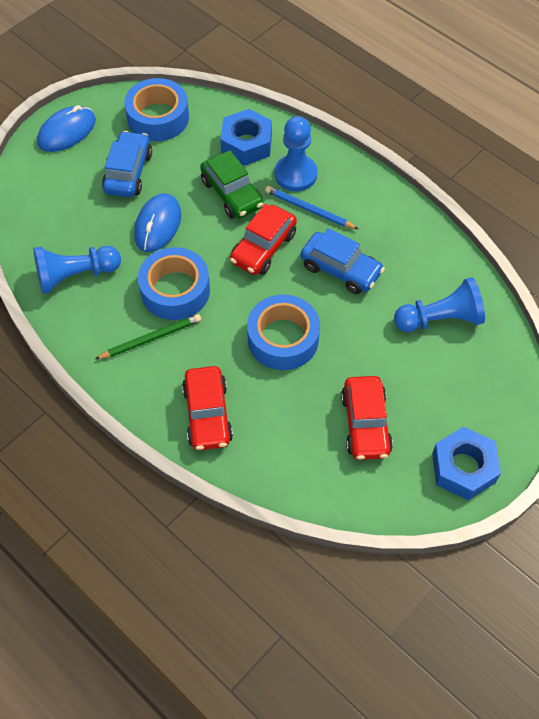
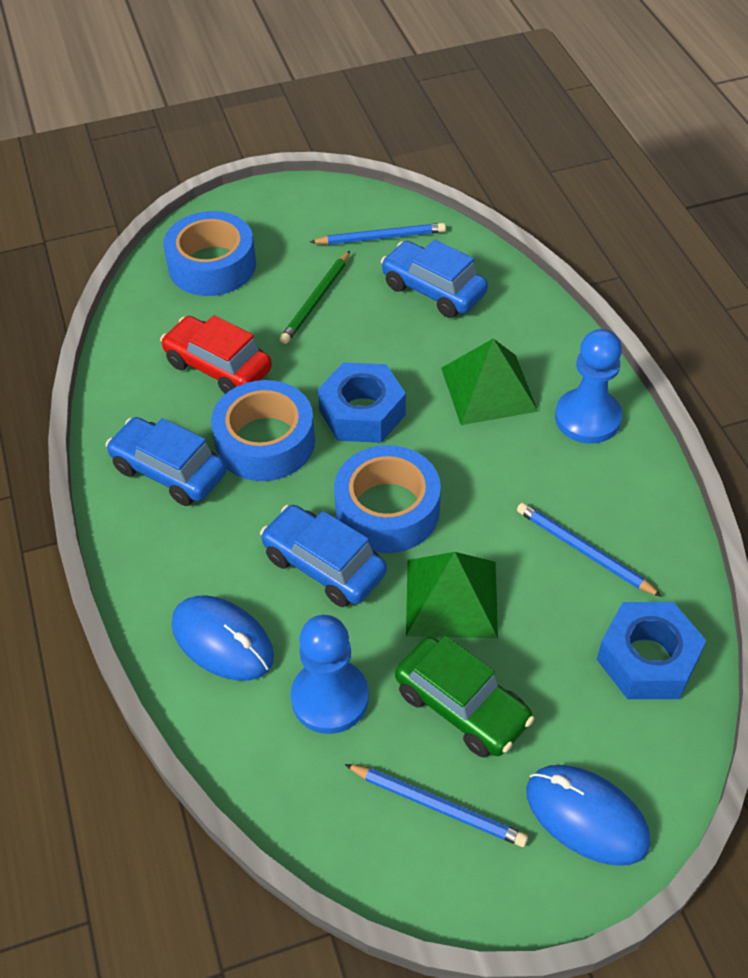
blue car: [102,131,152,197] [301,228,385,294] = 2 -> [106,417,227,506] [260,505,387,607] [381,240,488,318] = 3
blue pawn: [33,246,121,294] [275,116,318,192] [394,277,485,332] = 3 -> [291,615,369,734] [555,329,622,444] = 2
blue pencil: [265,186,358,229] = 1 -> [310,223,446,245] [345,764,528,847] [517,503,662,597] = 3
green pyramid: none = 0 -> [406,552,498,638] [441,339,538,425] = 2
red car: [182,366,233,450] [230,204,297,275] [341,376,393,460] = 3 -> [160,315,272,394] = 1

